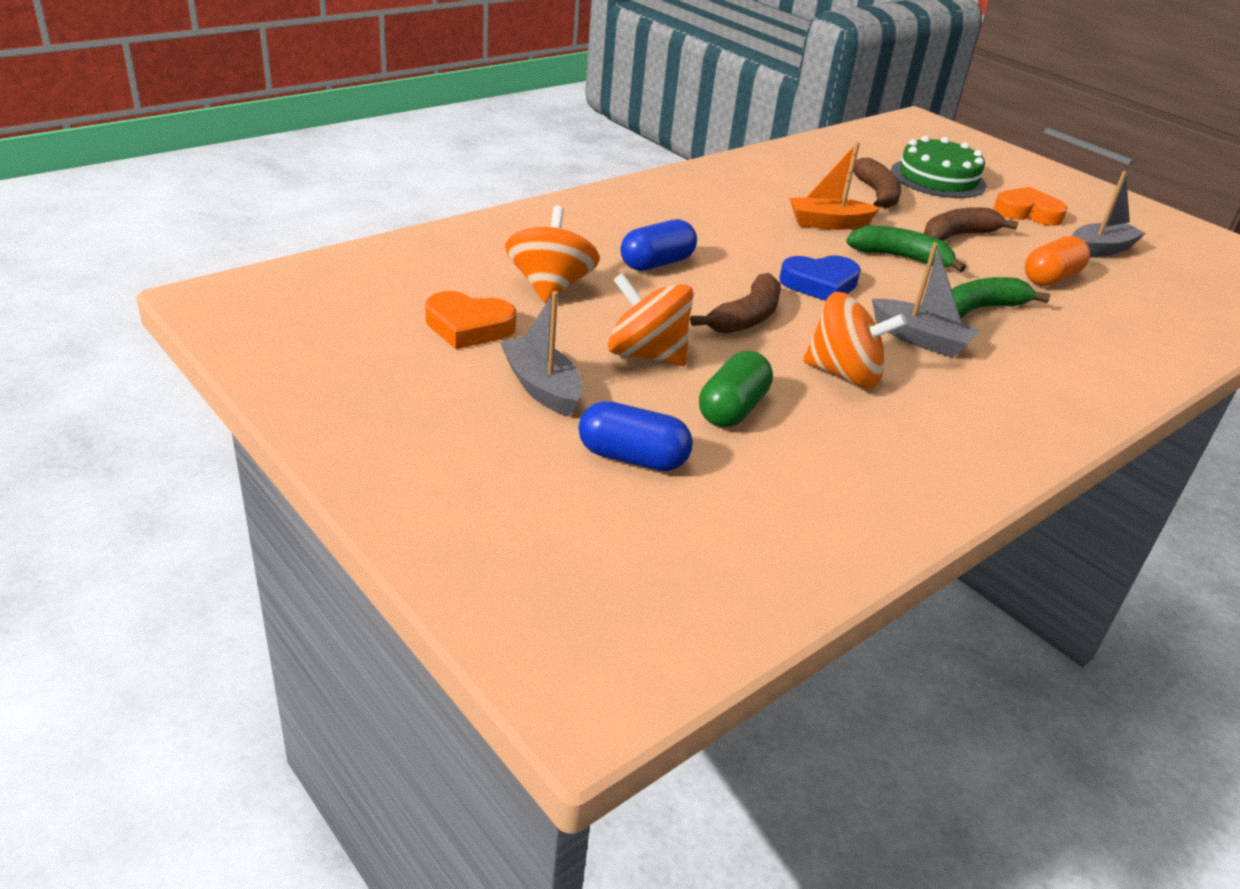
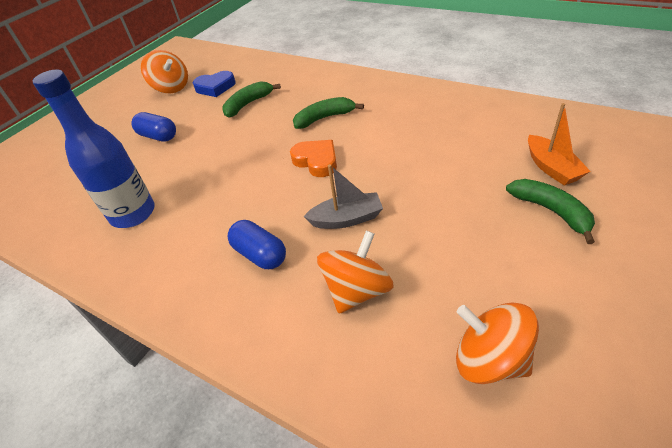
blue bottle: none = 0 -> [33,70,155,228] = 1
brown banana: [690,273,781,334] [850,158,902,208] [924,207,1018,241] = 3 -> none = 0
green banana: [846,226,966,272] [951,277,1050,318] = 2 -> [223,81,281,118] [293,97,364,129] [506,179,595,244] = 3
green cake: [891,136,987,198] = 1 -> none = 0
green capsule: [699,351,773,427] = 1 -> none = 0
grey boat: [500,291,582,417] [872,242,980,358] [1072,171,1146,258] = 3 -> [303,164,383,229] = 1
orange capsule: [1025,236,1090,286] = 1 -> none = 0
orange heart: [425,291,516,349] [993,187,1068,226] = 2 -> [290,140,337,177] = 1

